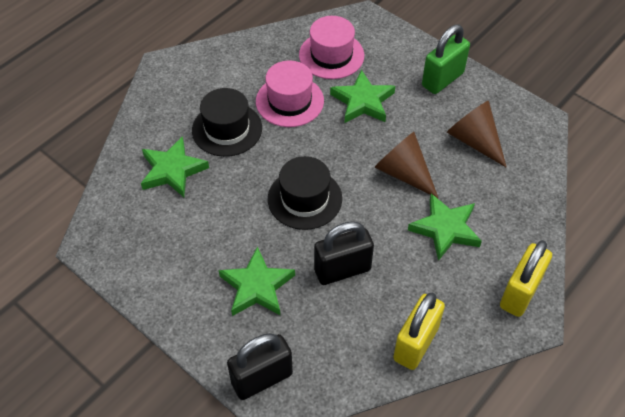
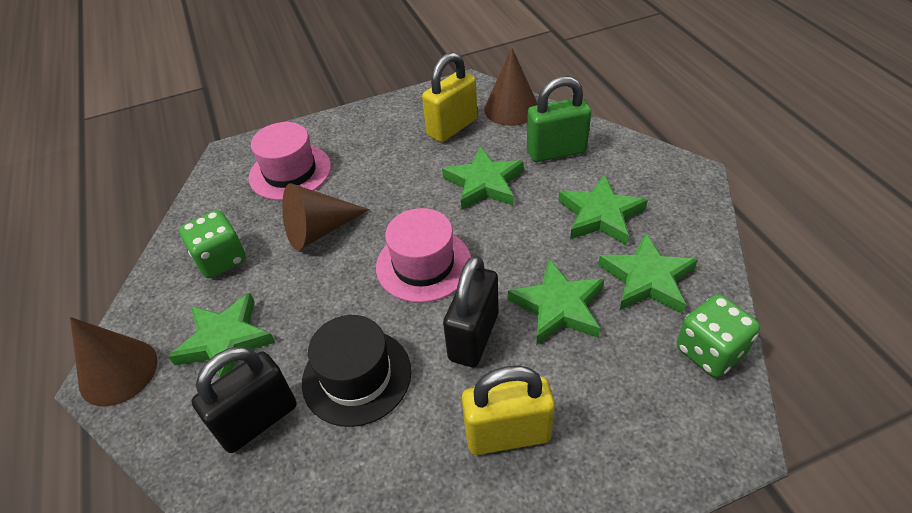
black hat: [192,88,262,157] [268,156,342,230] = 2 -> [302,315,411,427] = 1
brown cone: [374,132,438,198] [447,101,507,168] = 2 -> [70,317,158,407] [282,183,369,250] [484,48,538,126] = 3
green dice: none = 0 -> [179,210,246,278] [677,294,760,377] = 2
green star: [141,136,209,197] [219,246,295,316] [330,70,395,123] [408,194,482,261] = 4 -> [168,293,275,377] [442,146,524,210] [508,259,604,345] [558,175,648,245] [598,232,698,314] = 5

